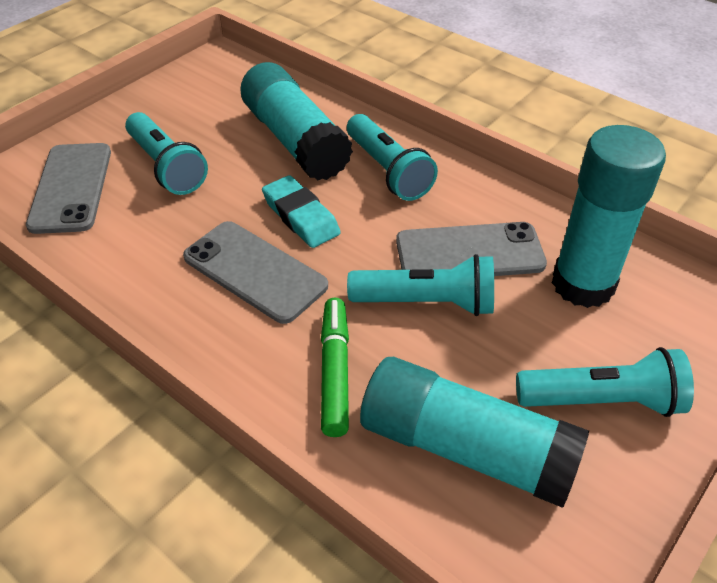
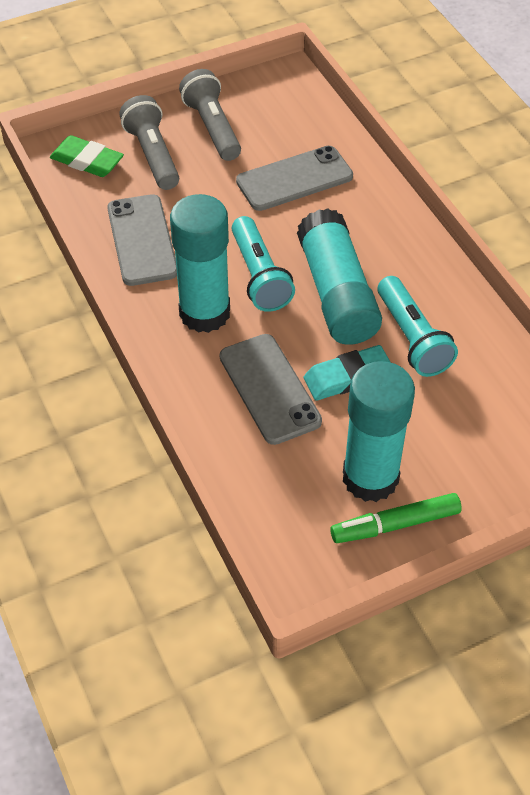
green eraser: none = 0 -> [50,135,124,177] = 1
grey flashlight: none = 0 -> [119,95,179,190] [179,69,241,161] = 2
turquoise flashlight: [125,112,208,195] [347,114,438,201] [347,254,494,316] [516,347,694,417] = 4 -> [232,216,295,312] [378,276,458,377] = 2

